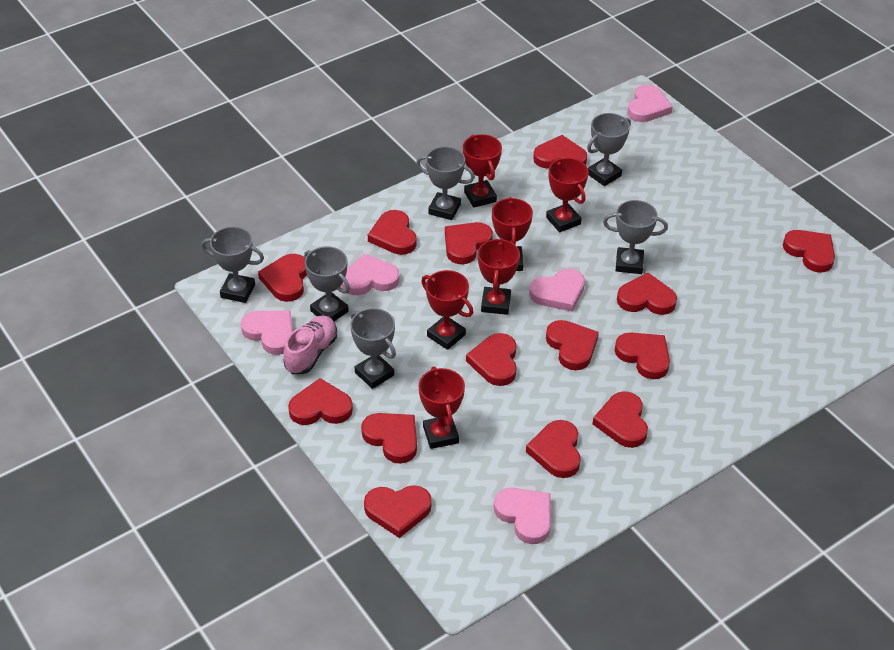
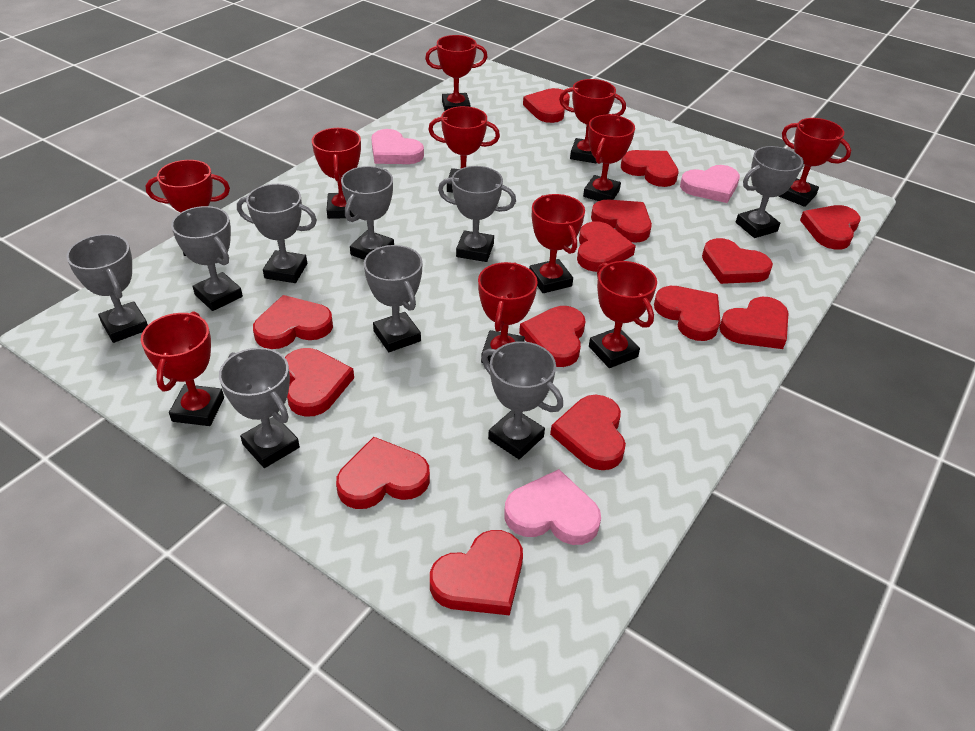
grey trophy: [201,226,264,303] [304,246,350,321] [350,308,396,389] [416,146,475,220] [587,113,631,186] [603,200,668,274] = 6 -> [66,234,148,343] [171,206,243,311] [219,348,300,468] [237,184,317,283] [341,166,394,260] [364,245,423,352] [438,166,516,262] [482,341,563,459] [736,146,804,238] = 9
pink heart: [241,311,293,355] [342,254,399,295] [494,488,551,544] [529,269,585,312] [627,84,673,122] = 5 -> [371,129,424,164] [504,469,601,545] [680,165,740,203] = 3
pink shoe: [283,315,337,374] = 1 -> none = 0
red trophy: [419,366,465,449] [421,270,473,350] [463,134,502,208] [478,238,520,315] [492,197,533,271] [546,158,588,232] = 6 -> [141,311,224,426] [146,160,230,256] [312,128,361,219] [425,35,487,111] [428,106,500,192] [478,262,538,364] [529,194,585,293] [559,79,626,163] [583,115,635,201] [589,261,657,368] [779,118,851,207] = 11

